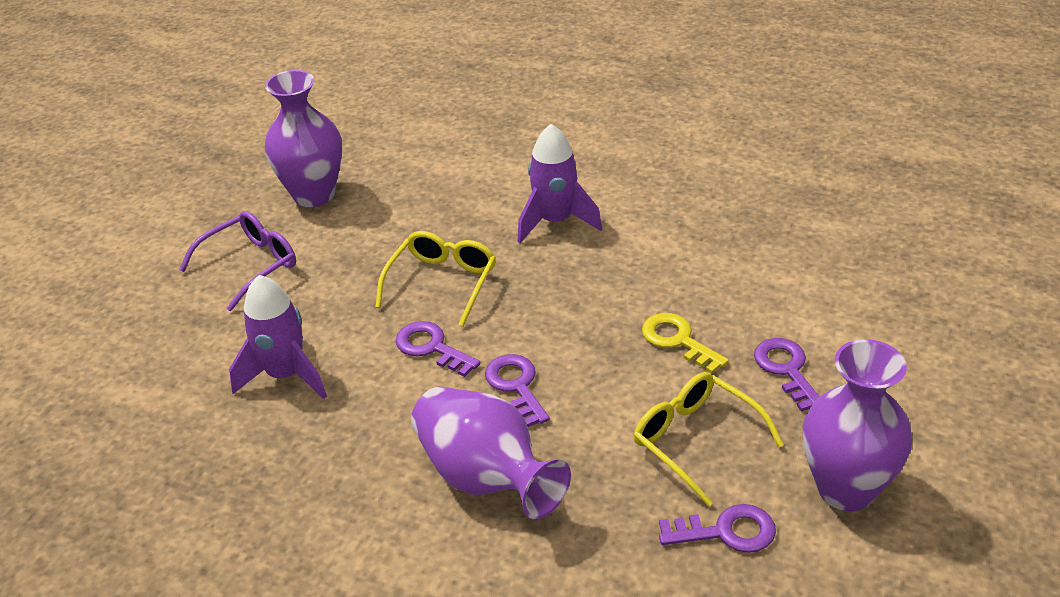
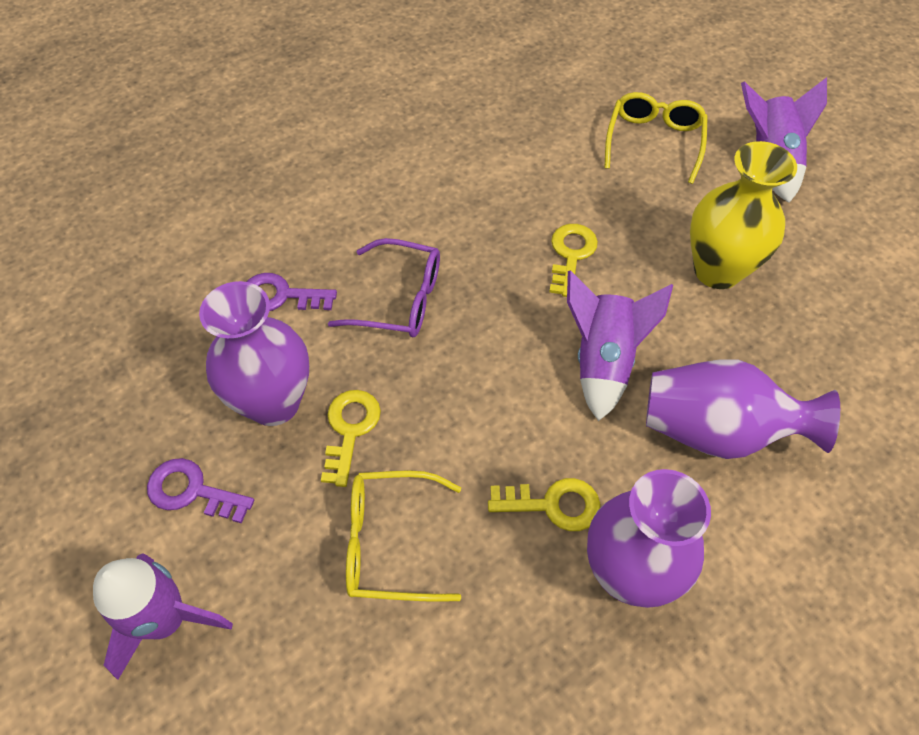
purple key: [396,321,481,377] [485,354,550,427] [659,504,776,553] [754,338,820,412] = 4 -> [147,458,254,523] [247,273,337,311] = 2
purple rocket: [229,275,327,399] [517,124,602,243] = 2 -> [93,553,233,680] [567,270,673,421] [741,77,827,203] = 3
yellow key: [642,313,729,374] = 1 -> [321,390,381,487] [488,478,600,531] [549,224,598,297] = 3
yellow vase: none = 0 -> [690,141,797,289] = 1

